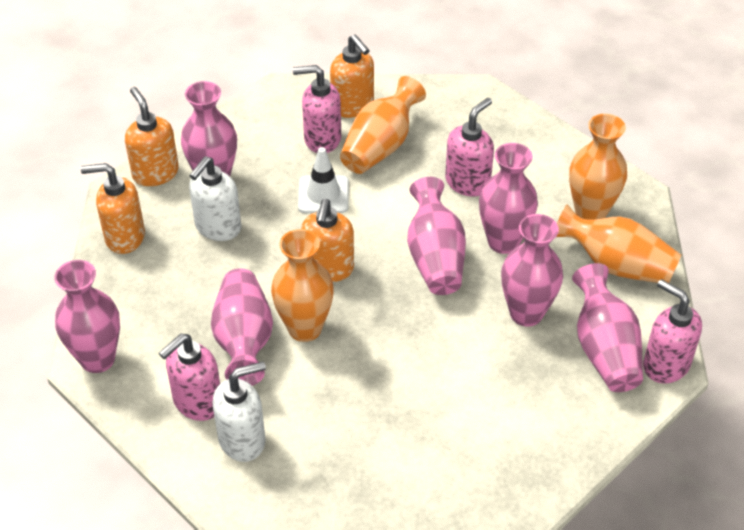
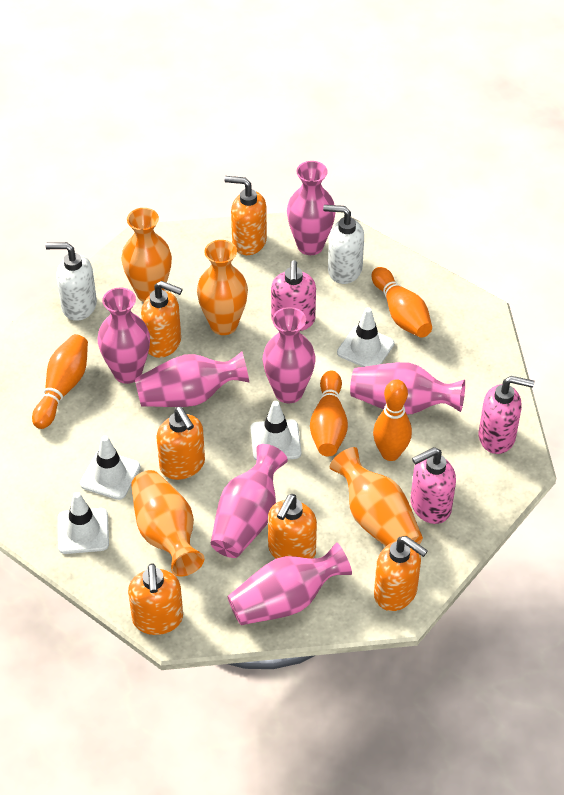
orange bowling pin: none = 0 -> [32,334,88,429] [310,371,348,456] [372,267,432,338] [373,379,412,461] = 4
orange soap dispenser: [81,163,145,254] [125,87,179,186] [301,199,354,282] [330,34,374,118] = 4 -> [128,563,183,635] [141,281,182,358] [156,407,205,480] [224,176,267,255] [268,494,317,559] [374,536,428,611] = 6
pink soap dispenser: [159,334,220,421] [293,65,341,153] [445,98,494,196] [643,279,702,383] = 4 -> [271,260,316,331] [411,447,456,524] [479,376,534,454] = 3
white traffic cone: [298,147,349,213] = 1 -> [58,492,109,554] [80,436,140,500] [250,401,301,461] [337,307,394,367] = 4

